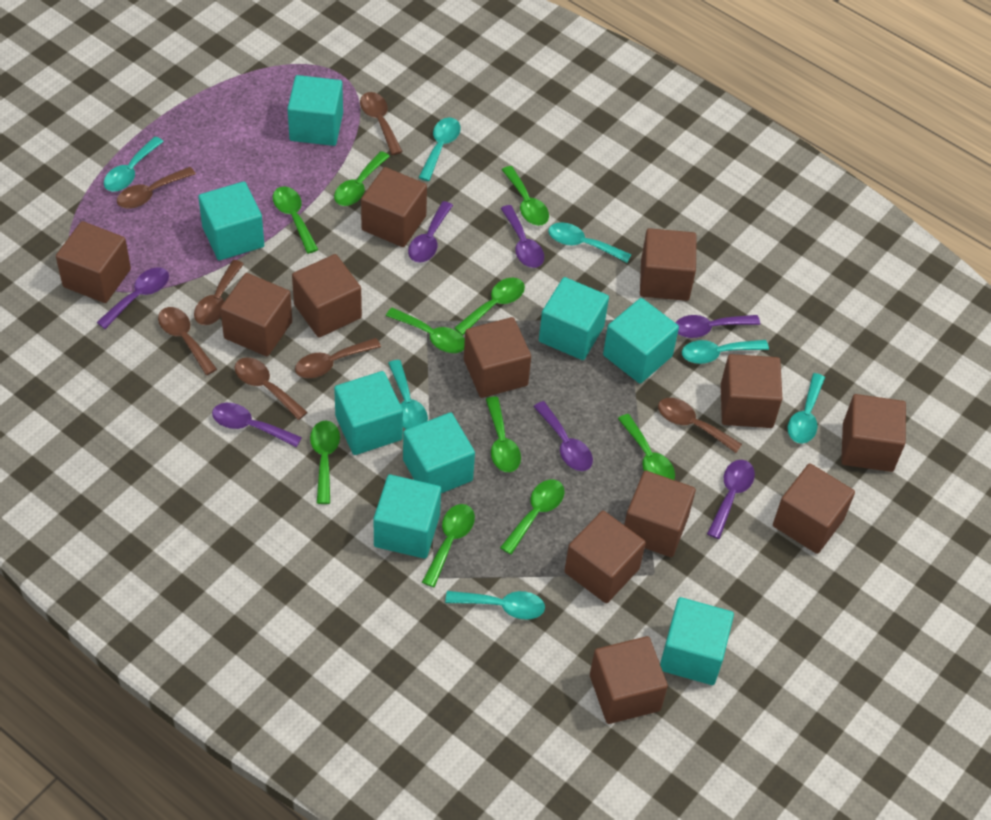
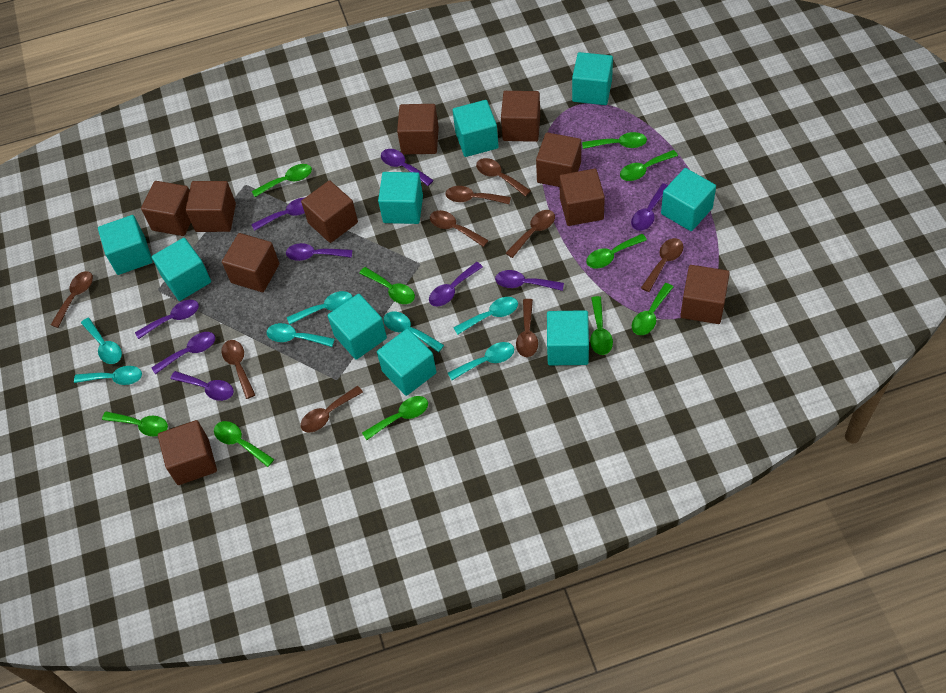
brown cube: [56,221,131,303] [220,273,292,356] [292,254,362,338] [361,167,427,247] [464,317,531,398] [564,511,646,603] [590,636,668,724] [624,470,696,557] [640,228,697,301] [721,354,782,428] [773,463,855,554] [841,394,906,472] = 12 -> [141,181,191,236] [158,420,217,485] [186,181,236,232] [222,233,279,292] [301,180,358,243] [397,104,439,154] [501,91,540,142] [536,132,581,187] [559,169,605,226] [680,265,730,324] = 10
brown spoon: [117,167,196,208] [158,307,217,375] [194,260,244,325] [234,357,308,420] [295,338,381,378] [360,92,403,155] [658,398,742,453] = 7 -> [51,271,93,328] [221,340,255,399] [300,386,363,433] [430,210,489,247] [446,186,511,204] [476,158,531,197] [506,210,555,258] [516,299,538,357] [641,238,683,292] = 9
purple spoon: [97,267,169,329] [212,403,302,447] [408,201,453,263] [501,205,544,268] [533,401,593,471] [675,315,760,338] [707,460,755,539] = 7 -> [135,300,199,339] [151,332,215,375] [171,371,234,401] [251,198,305,231] [286,243,352,261] [381,149,434,186] [429,262,483,307] [495,270,564,291] [631,183,668,231] = 9
turquoise cube: [198,181,264,260] [287,75,343,146] [334,371,403,455] [374,475,441,559] [403,412,475,493] [539,277,609,360] [603,298,679,384] [660,597,734,685] = 8 -> [98,215,153,275] [152,238,211,301] [328,294,387,360] [377,328,436,396] [378,172,423,224] [453,100,499,157] [547,310,589,365] [572,52,613,105] [661,168,716,231] = 9

